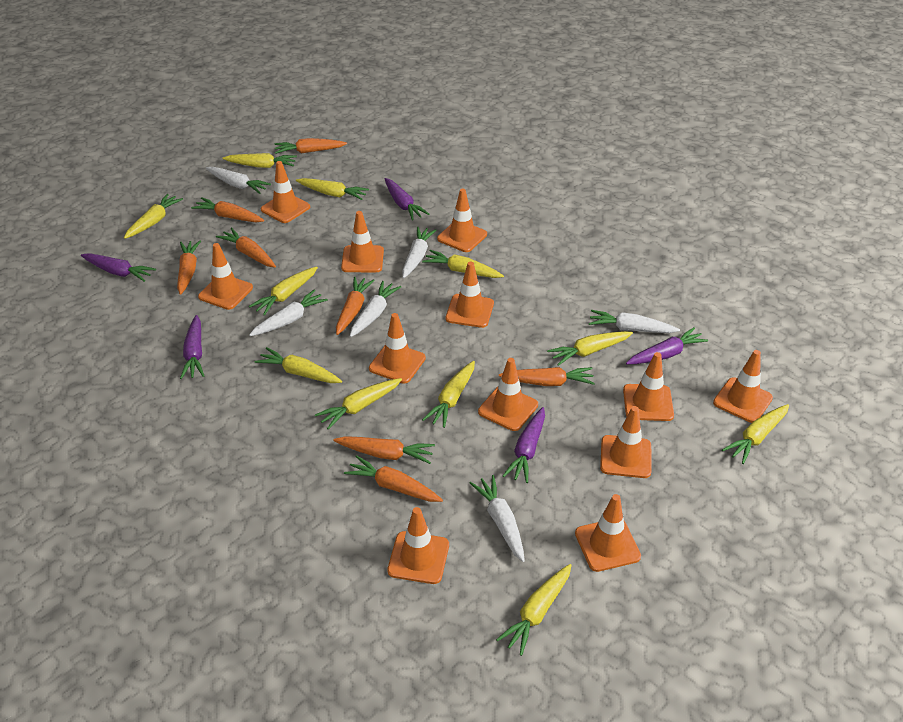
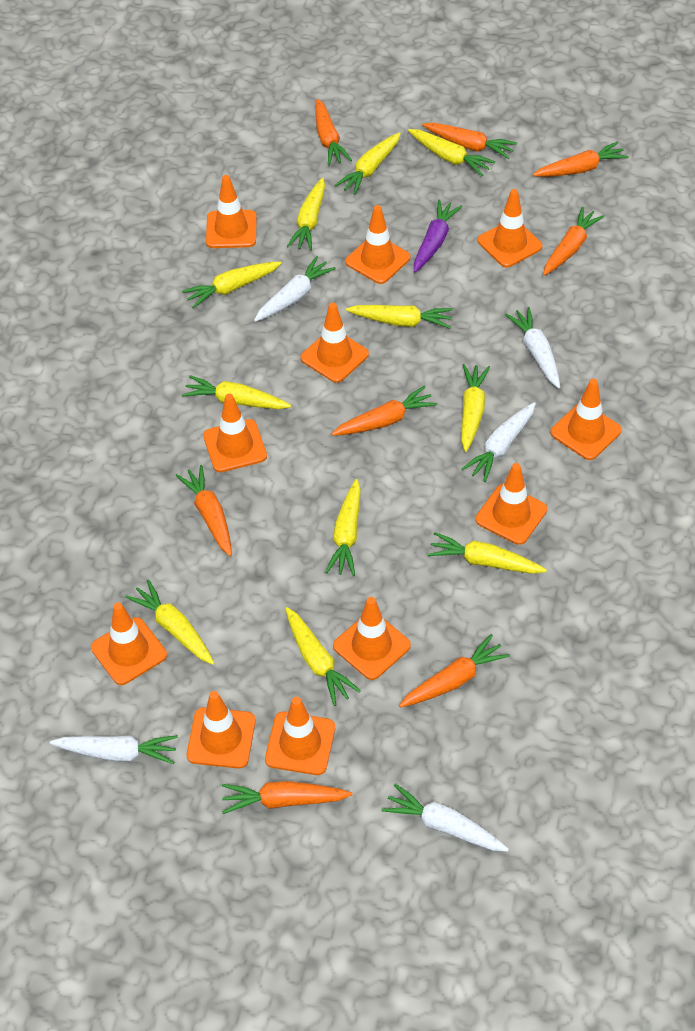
orange traffic cone: [198,243,253,310] [261,161,310,223] [341,211,384,272] [369,313,426,384] [387,507,449,584] [437,188,487,252] [446,261,494,328] [478,358,538,431] [575,494,641,572] [600,406,652,478] [623,352,674,421] [713,350,773,423] = 12 -> [91,603,167,685] [187,691,256,769] [203,394,267,472] [206,175,257,248] [265,697,335,775] [300,303,369,383] [333,597,411,680] [345,205,410,284] [475,463,547,545] [478,189,543,267] [550,379,622,460] = 11
purple carrot: [81,253,156,282] [180,315,204,379] [385,178,429,220] [503,407,545,483] [626,327,708,364] = 5 -> [414,200,462,272] = 1
white carrot: [206,167,271,194] [249,290,328,336] [350,281,401,337] [402,227,437,278] [470,475,525,562] [589,310,680,333] = 6 -> [50,735,178,764] [254,256,336,322] [382,784,509,852] [461,402,536,482] [505,307,560,388] = 5

